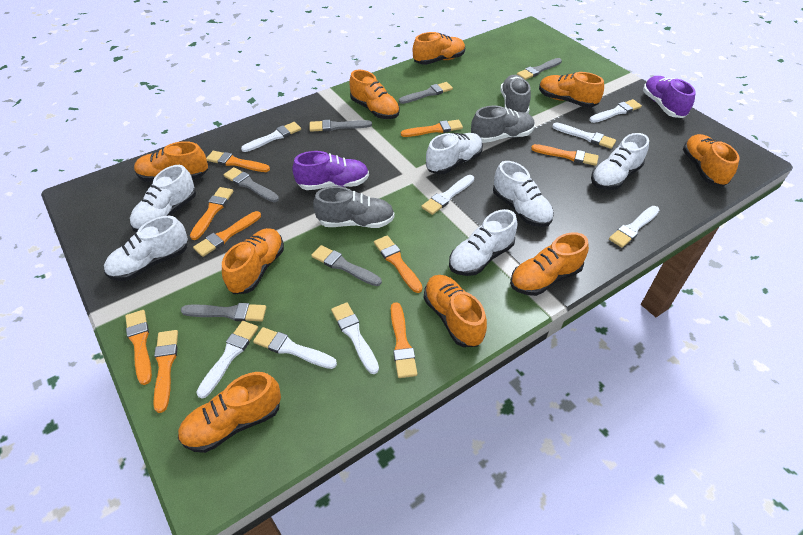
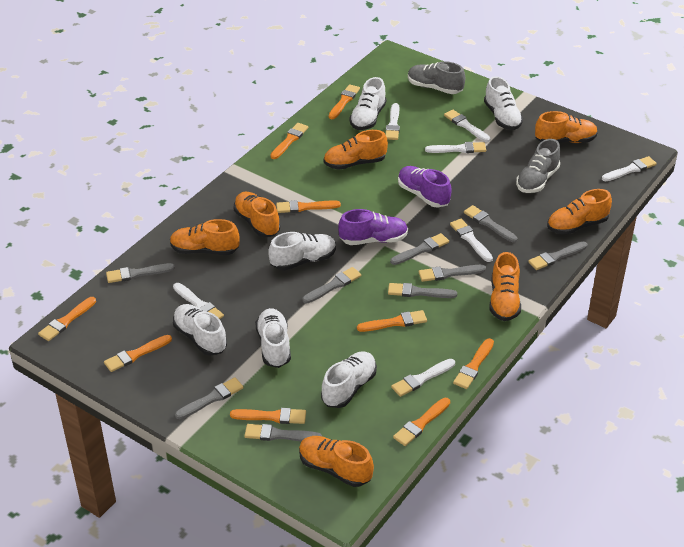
grey brush: [181,303,266,321] [224,167,279,202] [310,120,372,132] [311,245,382,286] [399,82,453,104] [517,58,562,80] = 6 -> [106,263,175,283] [175,377,244,419] [244,424,322,441] [302,267,361,304] [388,283,457,298] [390,233,449,265] [419,265,486,282] [464,205,517,242] [528,242,587,270] = 9
grey shoe: [313,186,395,228] [471,106,535,143] [500,75,531,114] = 3 -> [408,61,466,94] [516,139,561,193] = 2
orange shoe: [134,141,208,181] [178,372,281,453] [222,228,284,294] [349,70,400,119] [413,32,465,65] [424,275,487,347] [510,232,589,296] [539,72,604,108] [683,134,740,187] = 9 -> [170,219,240,255] [233,192,280,237] [299,436,374,487] [324,130,388,170] [489,252,521,321] [535,111,598,143] [547,189,612,235] = 7
white brush: [196,321,258,399] [241,122,301,152] [253,327,337,369] [331,303,379,374] [421,175,474,215] [552,122,616,149] [589,99,642,123] [609,206,660,248] = 8 -> [173,283,224,319] [385,103,400,140] [391,359,455,397] [425,142,486,153] [444,109,490,142] [450,219,493,262] [602,156,657,181] = 7

